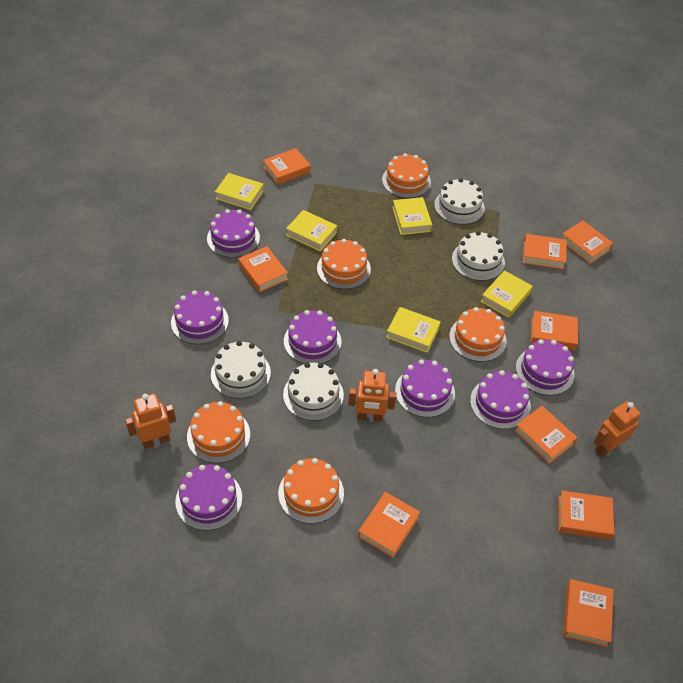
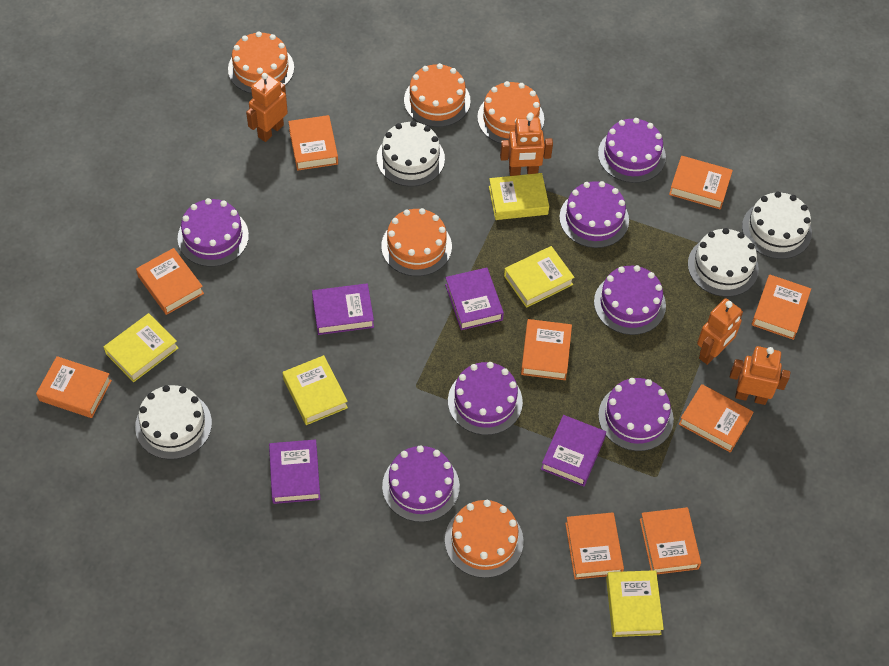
orange robot: [125,393,176,449] [348,369,396,422] [594,401,641,457] = 3 -> [246,73,288,142] [500,114,553,176] [697,298,743,365] [730,346,790,405] = 4
purple book: none = 0 -> [269,439,320,504] [312,283,374,335] [445,268,504,330] [541,415,606,487] = 4

